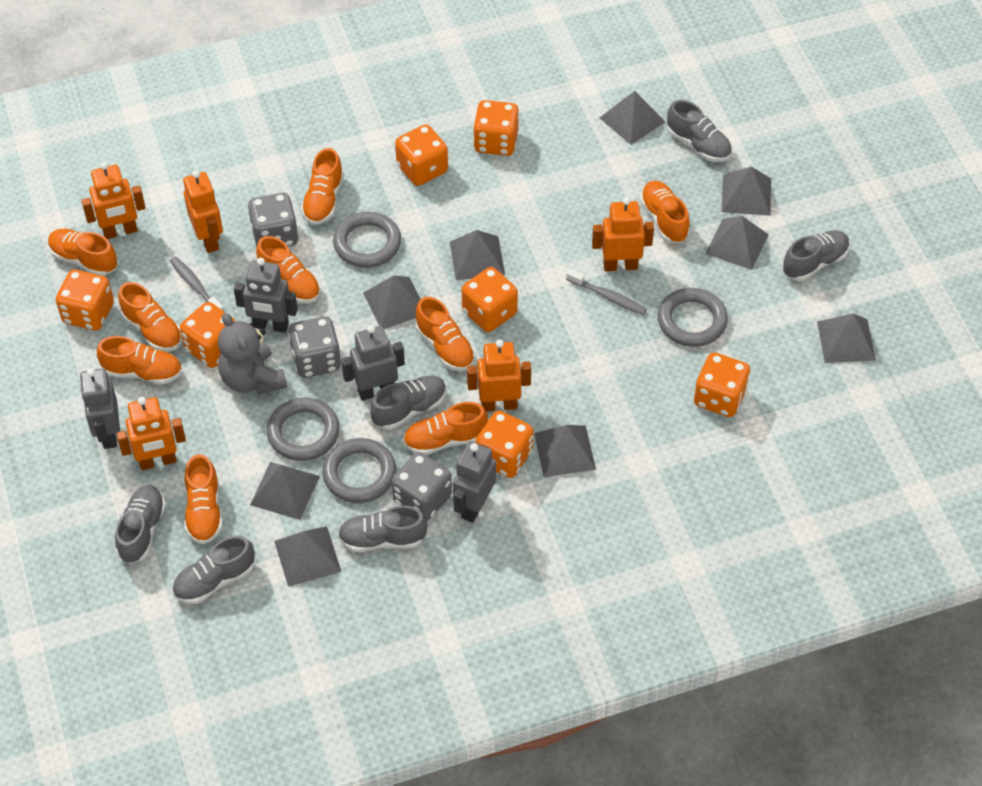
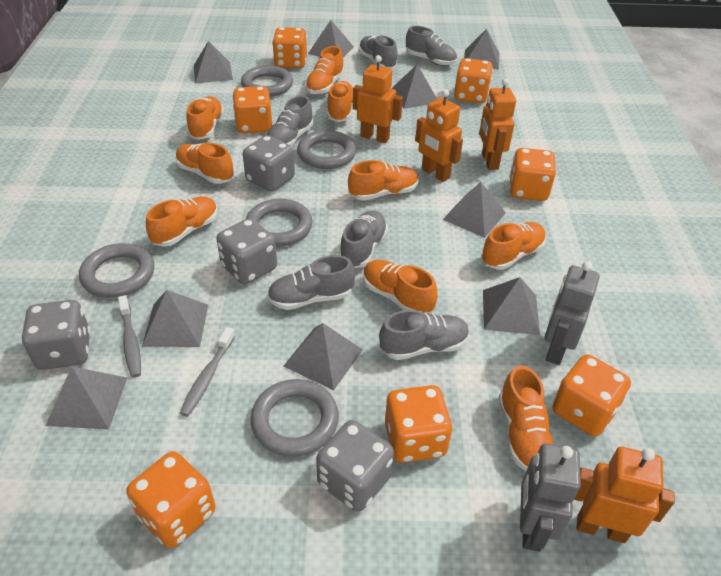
grey dice: [248,193,298,247] [288,316,341,378] [392,452,452,521] = 3 -> [22,300,91,370] [216,218,277,284] [243,135,295,192] [316,420,394,512] = 4
grey ring: [267,397,340,461] [322,438,396,503] [333,212,401,268] [658,288,728,347] = 4 -> [79,243,154,298] [241,65,293,97] [246,199,312,247] [251,379,339,457] [297,130,356,169] = 5
grey robot: [80,369,120,449] [234,258,298,333] [341,325,405,401] [453,441,496,523] = 4 -> [520,443,581,552] [545,261,600,365] = 2
grey teddy bear: [218,313,287,394] = 1 -> none = 0
orange robot: [81,162,146,239] [117,397,186,470] [183,170,223,253] [467,339,531,412] [592,197,654,271] = 5 -> [353,55,403,143] [415,89,463,182] [479,78,516,170] [574,447,675,543] = 4

